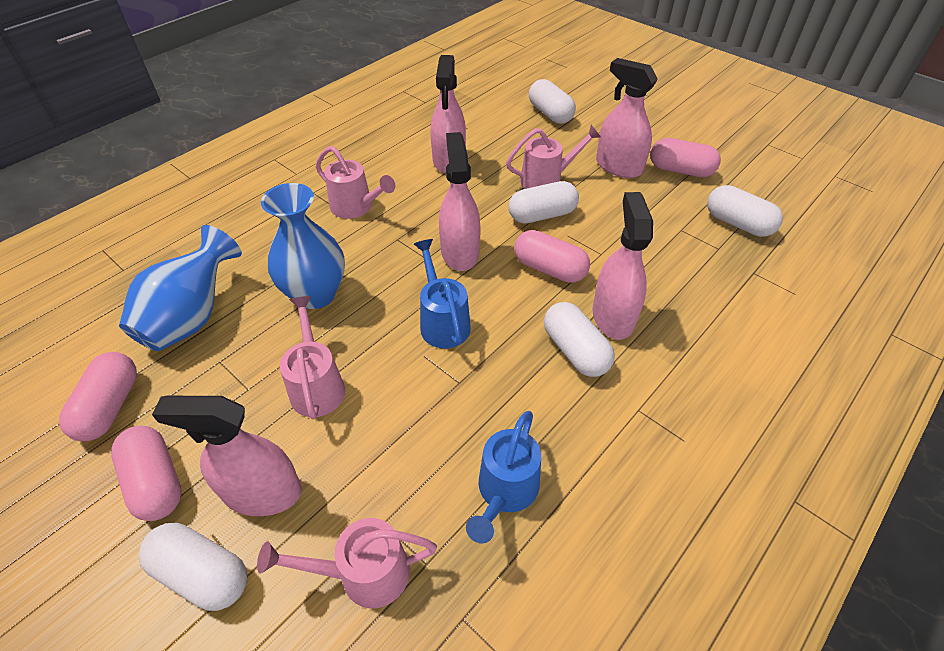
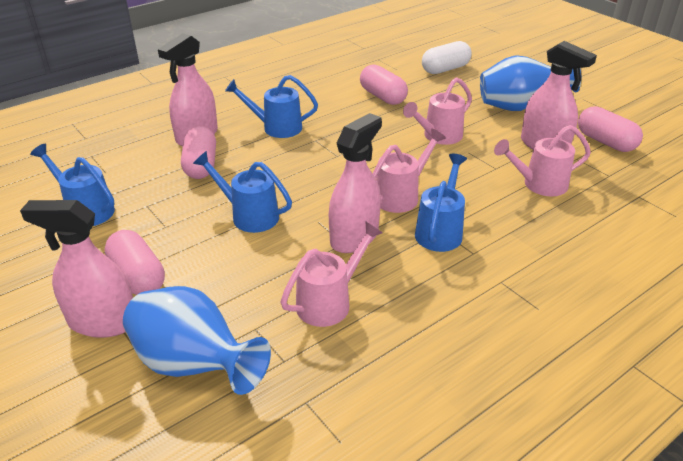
blue watering can: [414,239,471,348] [466,411,541,543] = 2 -> [30,144,115,226] [193,151,292,233] [225,75,318,138] [415,154,467,252] = 4
pink spray bottle: [152,396,302,516] [431,55,466,173] [439,132,481,271] [593,192,653,340] [596,58,658,178] = 5 -> [20,200,133,338] [158,33,218,146] [329,113,382,253] [521,41,597,150] = 4
white capsule: [139,523,247,611] [509,181,579,224] [529,79,576,124] [544,302,615,377] [707,185,783,237] = 5 -> [422,41,472,74] = 1

